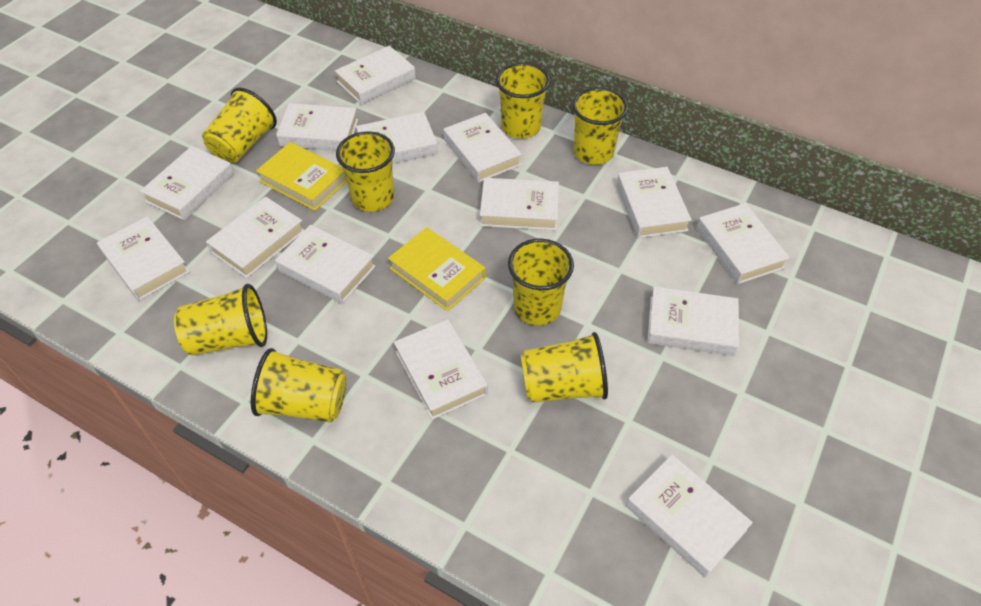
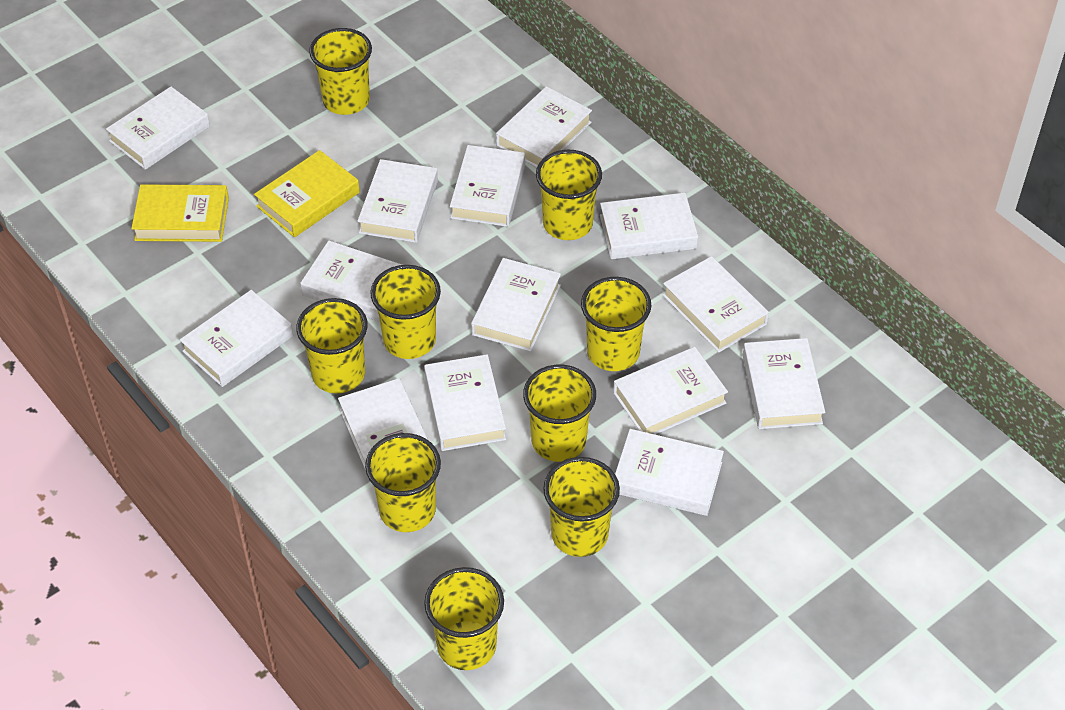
yellow cup: [174,284,267,356] [202,88,277,163] [251,348,347,422] [336,131,395,212] [496,63,550,138] [508,239,574,325] [521,332,608,403] [572,87,628,165] = 8 -> [296,298,368,394] [309,28,372,115] [365,433,441,532] [370,265,441,359] [424,567,504,670] [523,365,596,462] [536,150,602,240] [543,457,620,557] [581,277,652,371] = 9

